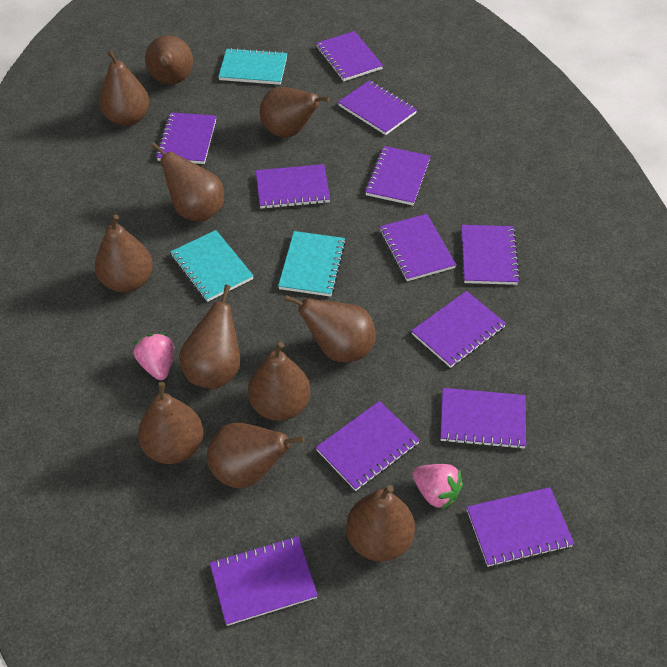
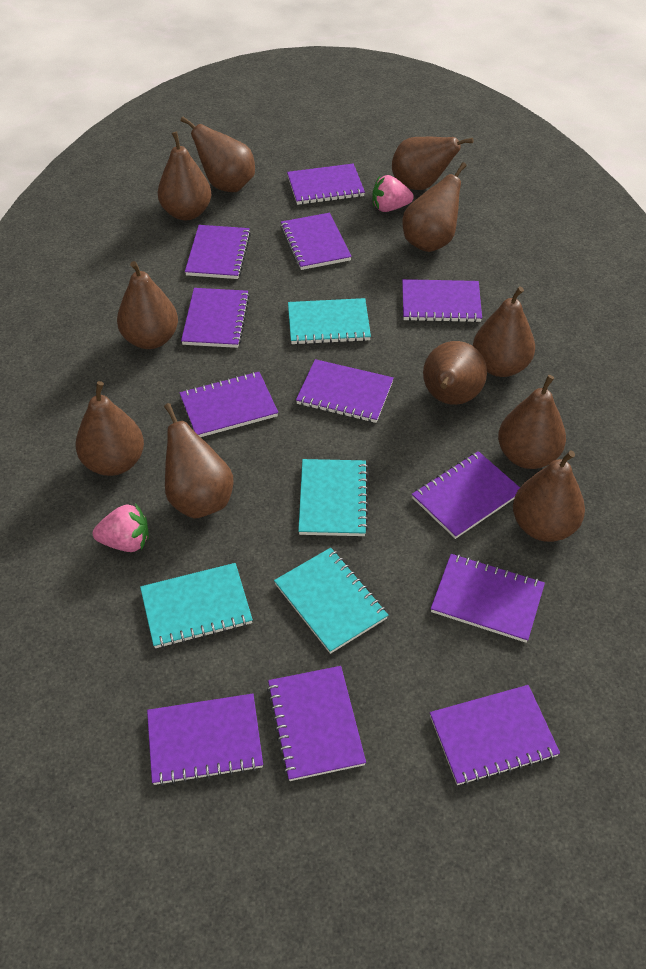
turquoise notebook: [170,230,254,302] [218,48,287,85] [278,231,346,297] = 3 -> [140,563,253,648] [274,548,388,654] [288,298,371,345] [298,459,369,536] = 4

